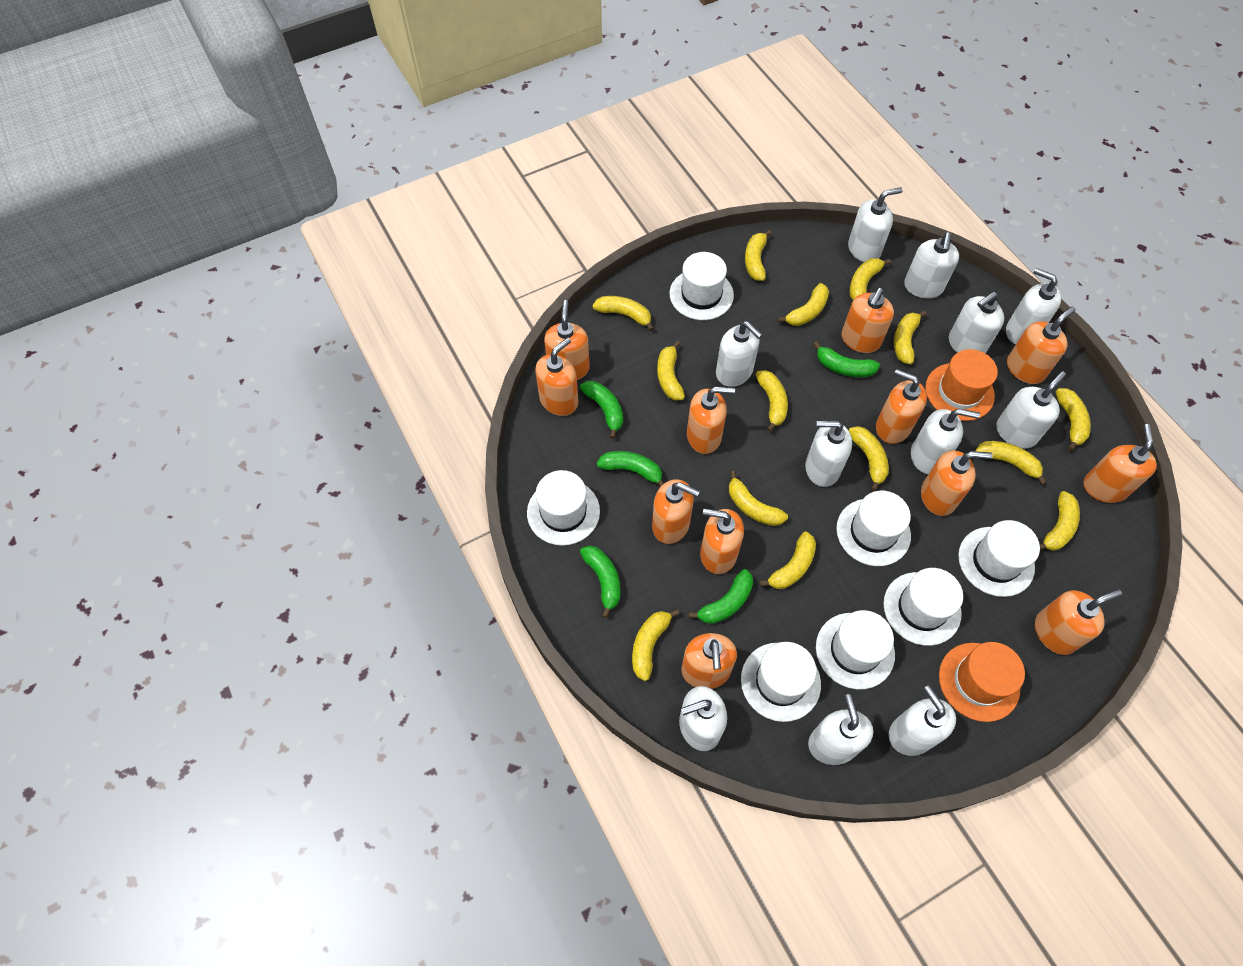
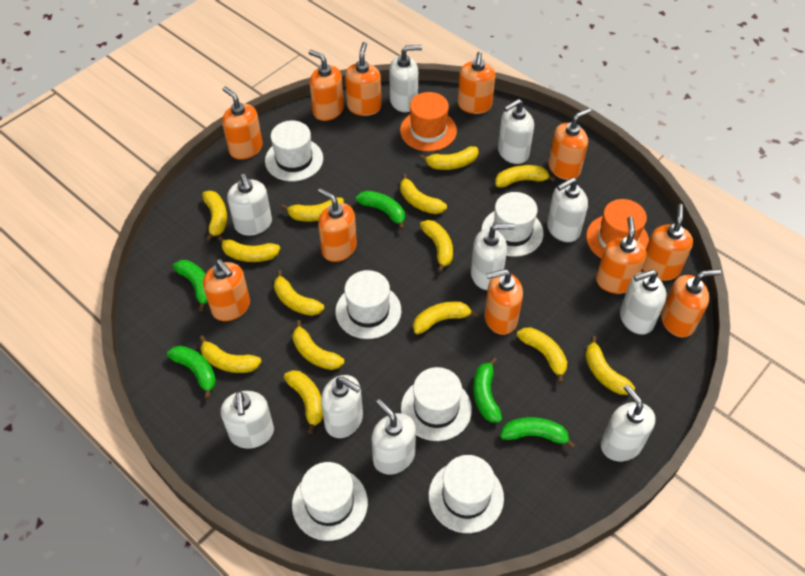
orange soap dispenser: [535,337,578,416] [544,300,590,380] [652,479,700,544] [681,633,737,689] [687,387,735,454] [700,509,744,574] [841,288,894,353] [876,369,927,444] [921,450,993,516] [1007,307,1076,384] [1035,589,1122,655] [1083,424,1157,503] = 12 -> [203,259,250,321] [222,86,263,160] [309,50,344,121] [318,188,357,262] [345,42,381,116] [458,52,495,114] [484,269,523,335] [548,108,591,180] [596,216,646,294] [642,204,693,281] [661,269,721,337] = 11
white hat: [527,470,600,546] [670,252,734,320] [741,642,821,722] [816,610,895,690] [836,491,911,566] [884,568,963,646] [958,520,1040,597] = 7 -> [265,121,323,181] [292,462,368,541] [336,270,401,339] [401,367,472,441] [429,455,504,533] [481,192,544,257] = 6
white soap dispenser: [679,686,727,751] [716,321,763,387] [805,421,852,487] [808,694,873,765] [848,187,902,262] [889,685,956,756] [904,233,959,299] [911,409,980,474] [949,292,1004,354] [997,371,1066,449] [1006,268,1061,344] = 11 -> [221,391,274,449] [227,174,272,236] [321,375,363,438] [372,399,416,474] [389,45,422,112] [471,224,515,290] [498,99,534,164] [547,177,588,242] [601,384,655,461] [620,270,666,335] = 10

